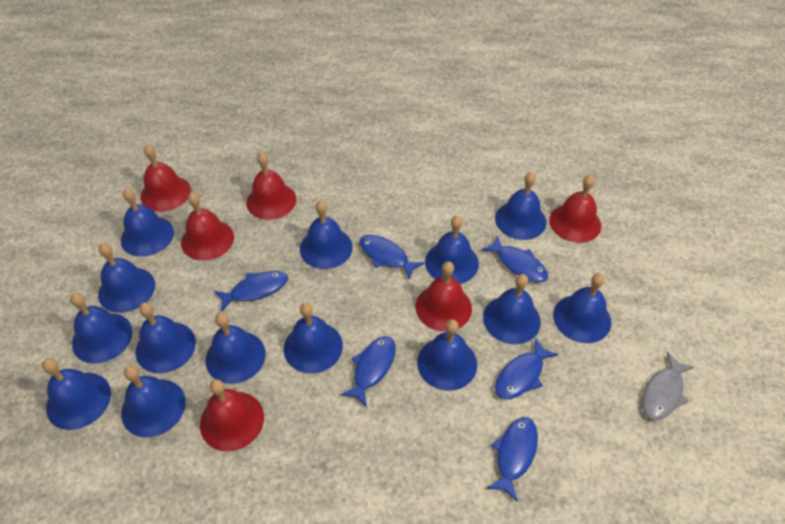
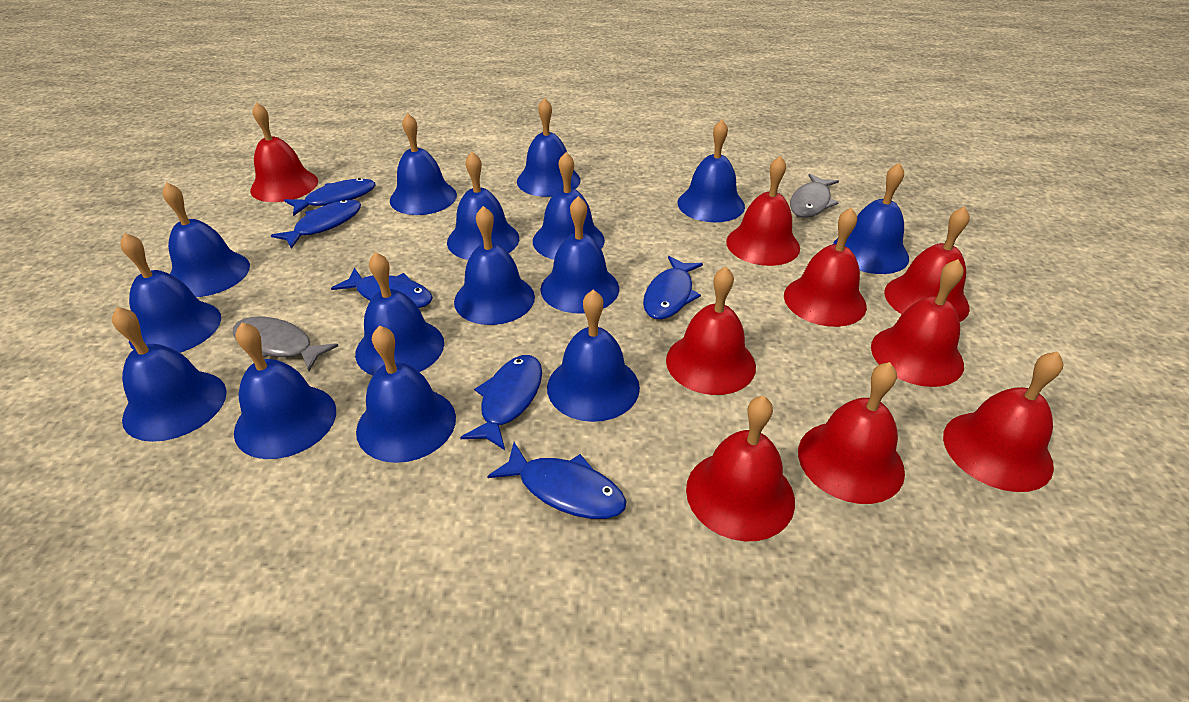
blue bell: [42,358,111,430] [70,293,133,364] [98,243,155,313] [121,188,174,257] [121,366,186,437] [136,303,196,373] [205,313,266,384] [284,303,343,374] [300,200,353,269] [417,319,477,391] [425,216,479,284] [483,274,541,344] [495,172,546,240] [553,273,611,343] = 14 -> [112,307,227,442] [120,233,221,353] [162,183,250,297] [234,323,336,459] [355,252,444,375] [356,325,456,463] [390,113,457,215] [447,152,519,260] [454,206,535,325] [517,98,581,197] [533,152,605,260] [541,196,619,314] [547,290,640,422] [677,120,745,222] [833,163,909,274] = 15
grey fish: [642,352,695,420] = 1 -> [233,317,338,371] [790,174,839,218] = 2
red bell: [141,145,191,212] [181,192,234,261] [200,379,264,451] [246,152,296,220] [416,262,472,332] [549,175,601,243] = 6 -> [250,102,318,202] [666,266,756,395] [686,396,795,541] [726,156,800,266] [784,207,867,327] [798,362,905,504] [871,259,964,387] [884,206,970,322] [943,352,1063,492] = 9

